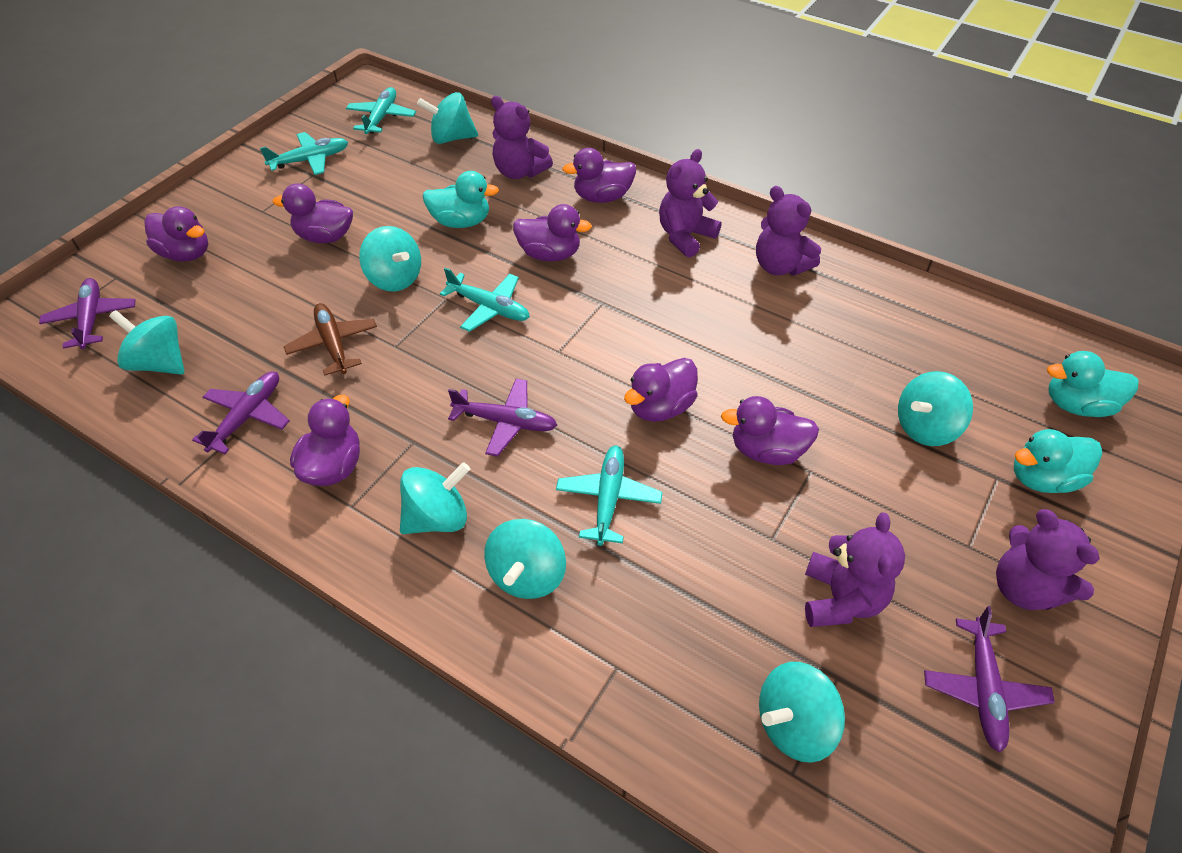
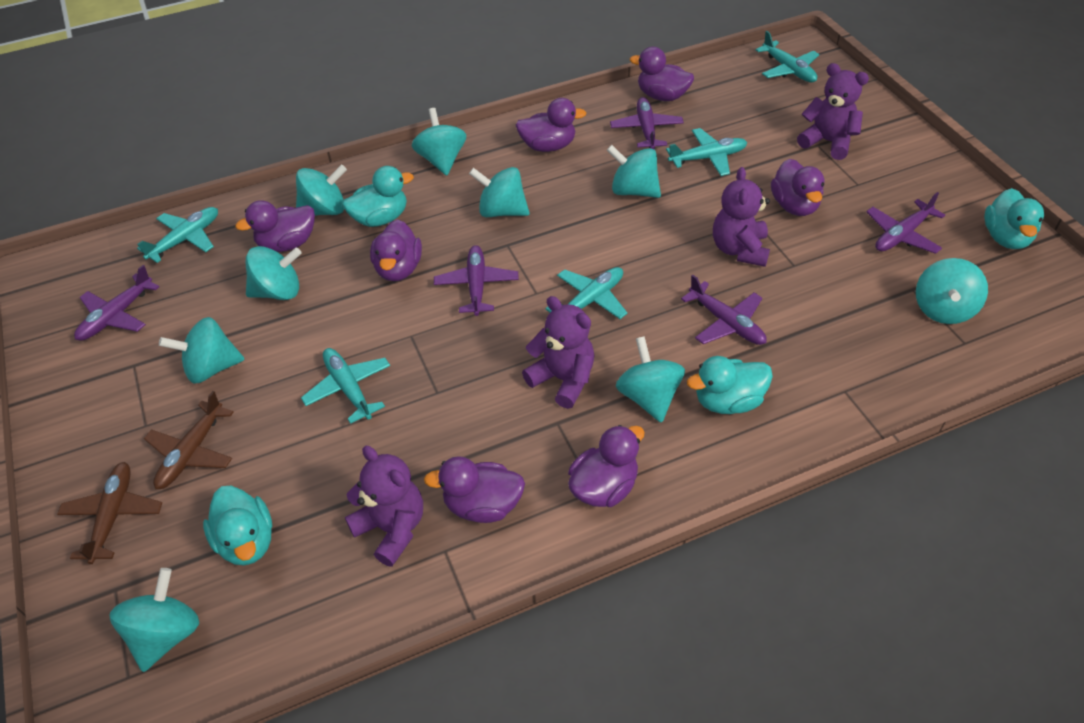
brown plane: [284,303,377,376] = 1 -> [57,462,162,564] [144,391,234,489] = 2
purple plane: [39,278,135,349] [192,371,290,454] [448,379,557,457] [924,606,1055,753] = 4 -> [74,265,159,340] [434,245,519,316] [610,97,684,149] [681,275,767,345] [866,192,945,254] = 5
purple teddy bear: [491,96,553,179] [659,149,721,258] [756,186,821,276] [805,512,905,627] [996,509,1100,610] = 5 -> [345,446,423,567] [522,296,594,409] [713,167,770,267] [797,63,869,160] = 4
turquoise duck: [423,171,499,228] [1014,429,1102,493] [1047,351,1139,417] = 3 -> [203,486,272,566] [343,166,414,227] [687,356,773,414] [984,188,1044,249] = 4
turquoise plane: [260,132,348,175] [346,87,416,134] [440,267,530,332] [556,445,662,546] = 4 -> [137,207,218,263] [301,348,390,424] [546,267,627,319] [666,128,747,176] [755,31,819,82] = 5
turquoise spinning top: [109,310,184,375] [359,226,421,291] [400,462,470,534] [417,92,478,144] [484,519,566,599] [759,662,845,763] [898,371,973,446] = 7 -> [109,568,199,672] [159,317,245,384] [246,246,302,300] [296,165,347,216] [412,108,466,176] [469,167,530,217] [607,145,661,198] [616,336,685,423] [916,258,988,324] = 9

